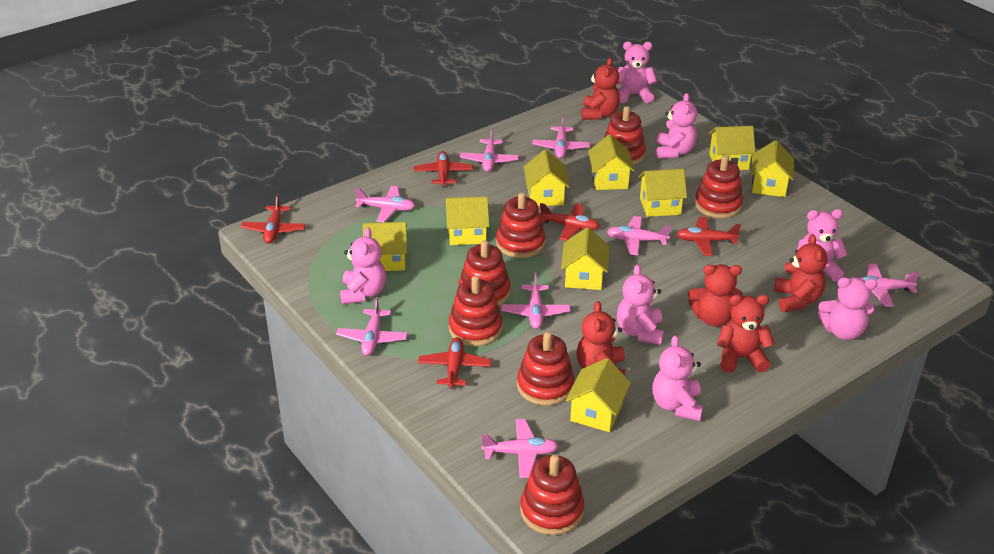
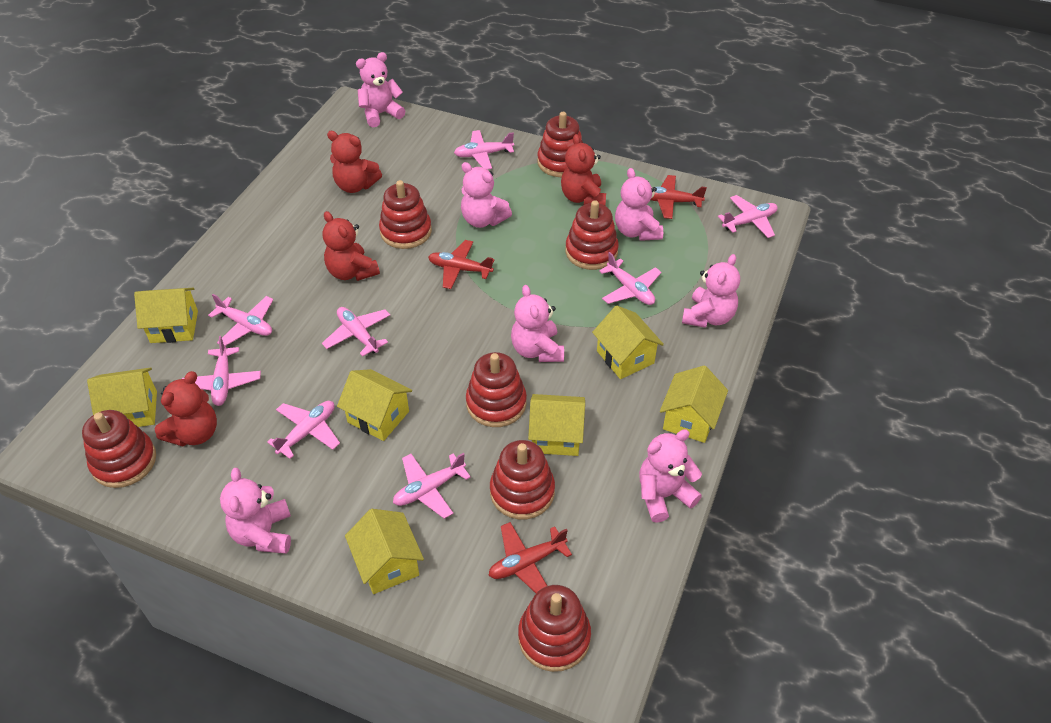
red plane: [241,194,305,244] [414,151,473,187] [418,337,491,389] [540,203,599,241] [677,217,741,256] = 5 -> [428,240,495,289] [488,522,572,593] [651,175,707,219] = 3
red teddy bear: [576,301,625,376] [581,58,620,120] [688,264,743,327] [717,295,775,373] [774,234,828,312] = 5 -> [155,371,217,446] [323,211,380,281] [327,131,382,193] [561,134,606,206] = 4
yellow house: [363,222,407,271] [445,196,489,245] [524,150,570,206] [561,227,609,290] [565,358,631,432] [588,134,635,190] [638,169,687,217] [709,126,755,170] [751,140,794,197] = 9 -> [87,368,157,427] [134,288,198,343] [337,369,412,441] [345,509,424,594] [528,394,585,456] [592,306,664,379] [660,366,728,443] = 7

